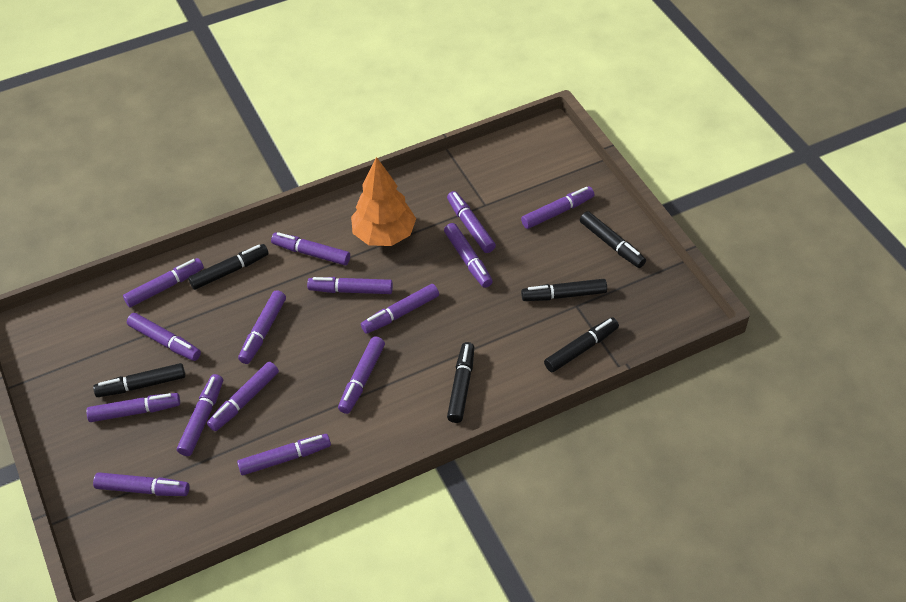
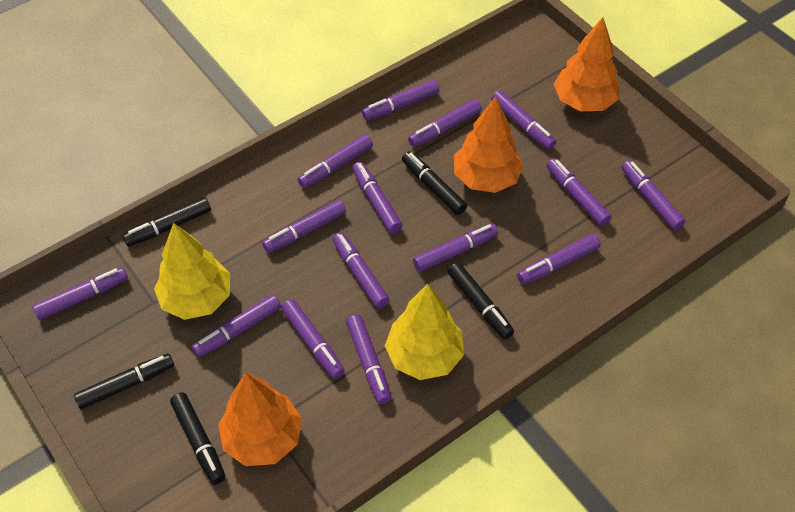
black marker: [93,363,185,397] [188,244,269,290] [447,342,474,423] [521,279,607,301] [544,317,619,372] [580,211,646,268] = 6 -> [74,353,174,409] [123,197,211,247] [170,392,226,485] [402,151,467,215] [447,263,514,339] = 5
orange tree: [351,157,416,246] = 1 -> [218,372,302,466] [454,96,524,193] [554,17,620,111] = 3
yellow tree: none = 0 -> [154,223,230,320] [385,284,464,380] = 2

